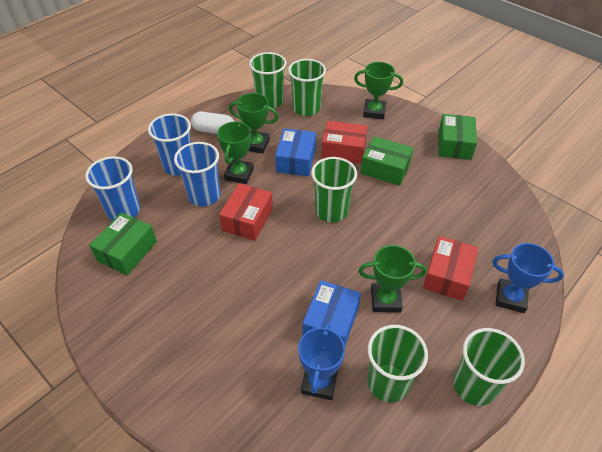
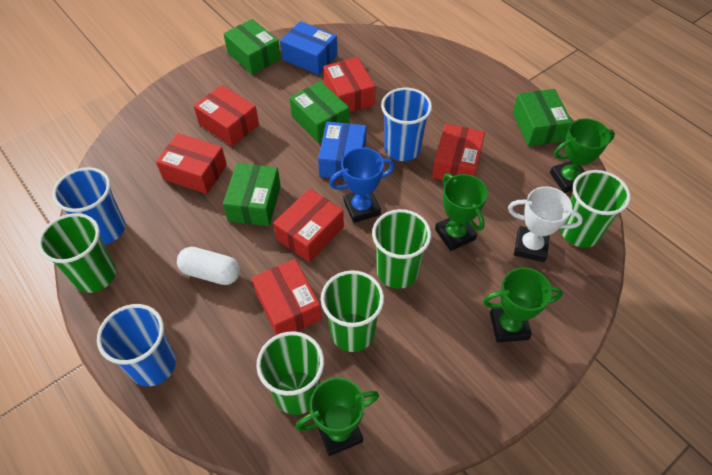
blue trophy: [298,322,345,400] [492,243,564,313] = 2 -> [329,147,395,223] = 1
green box: [89,212,157,275] [361,136,414,186] [438,114,477,160] = 3 -> [223,163,281,226] [224,19,281,75] [290,81,350,143] [513,89,572,146] = 4
red box: [219,183,273,241] [321,121,368,164] [423,236,478,301] = 3 -> [156,133,227,194] [194,85,259,146] [252,259,322,335] [273,189,344,262] [323,57,376,112] [432,124,485,180] = 6
white trophy: none = 0 -> [508,186,583,262] = 1

